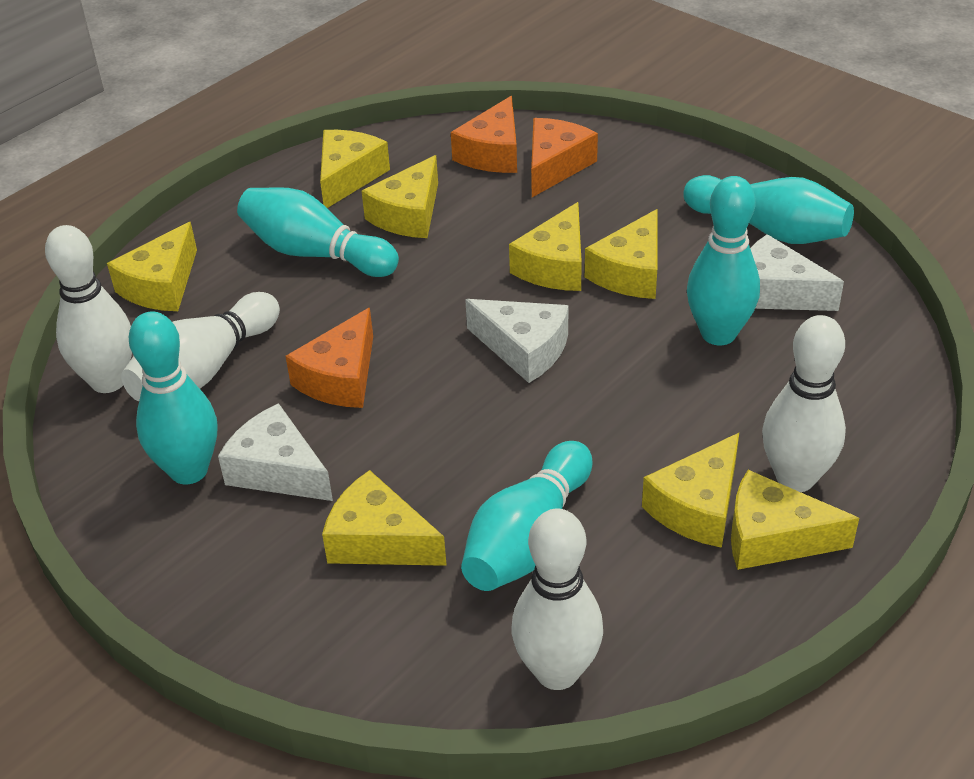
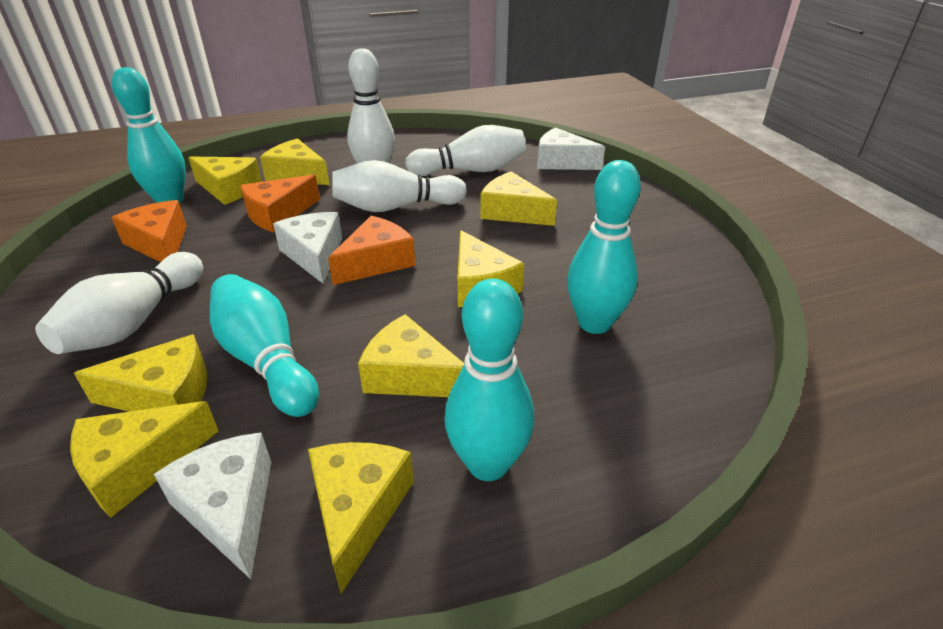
turquoise bowling pin: [129,312,217,484] [237,187,399,277] [461,441,592,591] [683,175,854,244] [687,176,760,346] = 5 -> [112,67,186,204] [210,274,319,417] [444,278,534,481] [567,160,641,334] = 4

